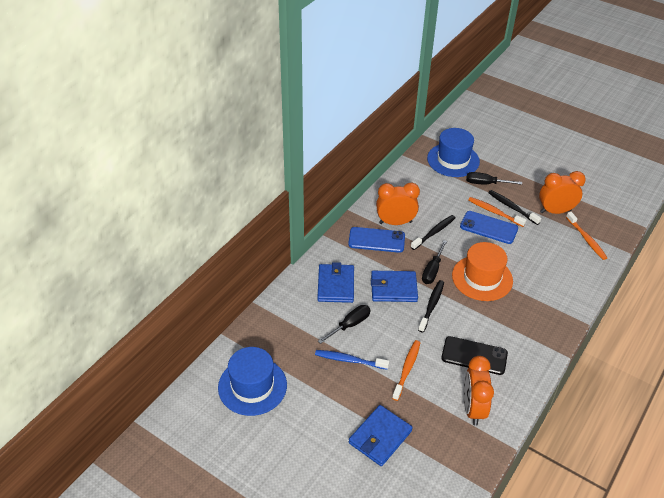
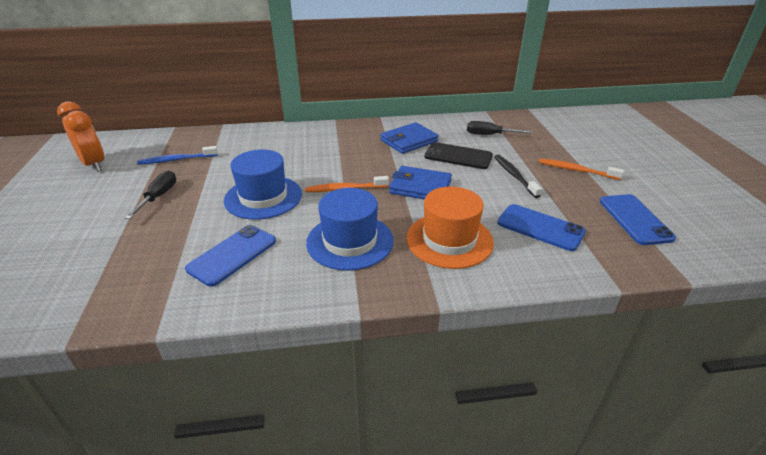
black screwdriver: [318,305,371,344] [422,240,447,284] [466,172,522,185] = 3 -> [125,170,176,219] [467,121,532,135] = 2
black toothbrush: [411,215,456,250] [418,280,444,333] [488,190,541,225] = 3 -> [494,155,542,198] = 1
blue phone: [348,227,405,253] [460,211,518,244] = 2 -> [185,225,276,287] [497,204,586,251] [600,194,676,245] = 3
blue wallet: [317,262,354,303] [349,405,413,466] [371,271,418,302] = 3 -> [380,122,439,154] [389,166,452,199] = 2
orange clock: [376,182,420,225] [464,356,494,425] [539,171,586,214] = 3 -> [57,101,104,172] = 1
orange toothbrush: [392,340,420,401] [468,197,526,227] [566,212,607,260] = 3 -> [305,176,389,192] [539,158,624,180] = 2

